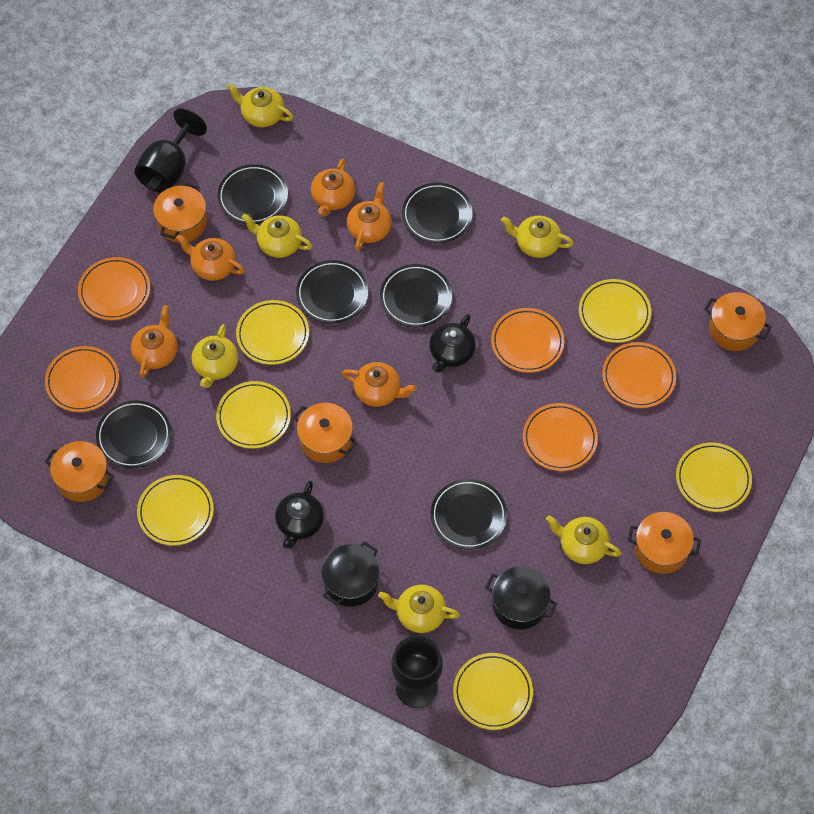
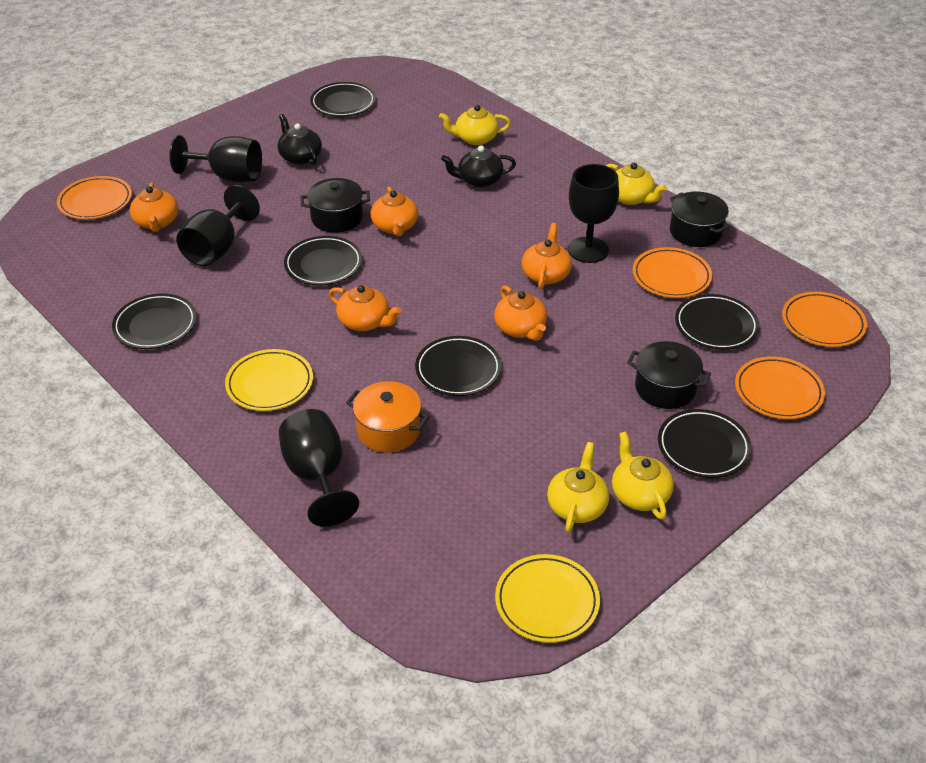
black goblet: [135,108,207,193] [391,635,443,708] = 2 -> [169,135,262,182] [176,185,260,266] [278,409,359,527] [568,164,619,263] = 4
black pot: [321,541,380,607] [485,567,557,629] = 2 -> [300,178,370,233] [627,341,711,409] [670,191,730,247] = 3
orange plate: [45,346,119,412] [78,257,150,320] [491,308,564,373] [523,403,598,471] [602,342,676,408] = 5 -> [57,176,132,219] [633,247,712,298] [735,356,825,419] [782,292,867,347] = 4
orange pot: [45,441,114,502] [153,182,207,243] [293,403,357,463] [628,512,701,574] [704,292,772,351] = 5 -> [346,381,429,453] = 1
yellow plate: [137,475,214,546] [216,381,291,449] [236,300,309,365] [453,653,533,730] [579,279,651,343] [676,442,752,512] = 6 -> [225,349,313,411] [495,554,600,643] = 2
yellow teapot: [192,324,238,388] [227,83,293,127] [241,214,312,258] [378,585,460,633] [501,216,574,258] [546,515,621,564] = 6 -> [439,105,511,145] [547,442,609,533] [605,163,667,205] [612,431,674,520] = 4

